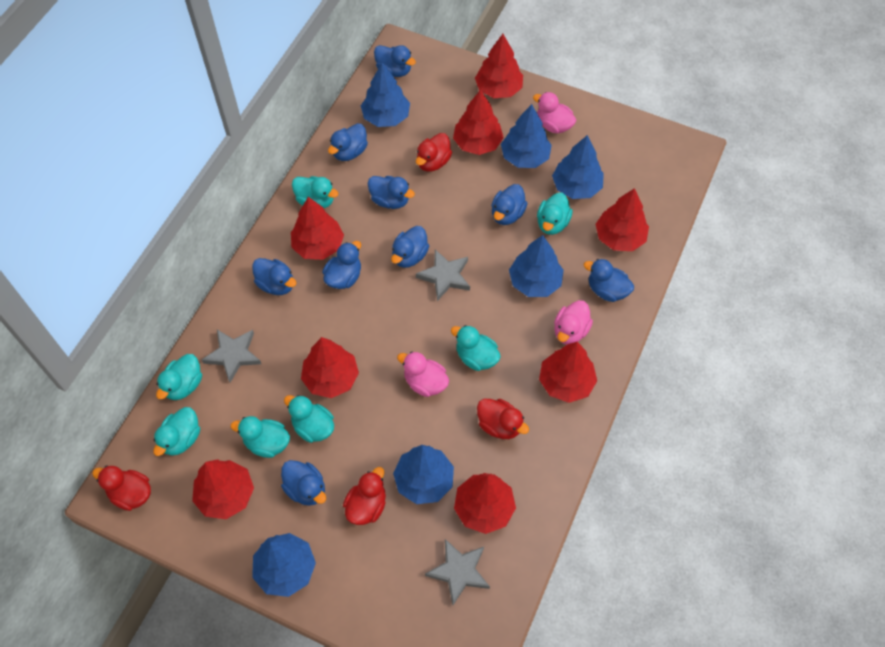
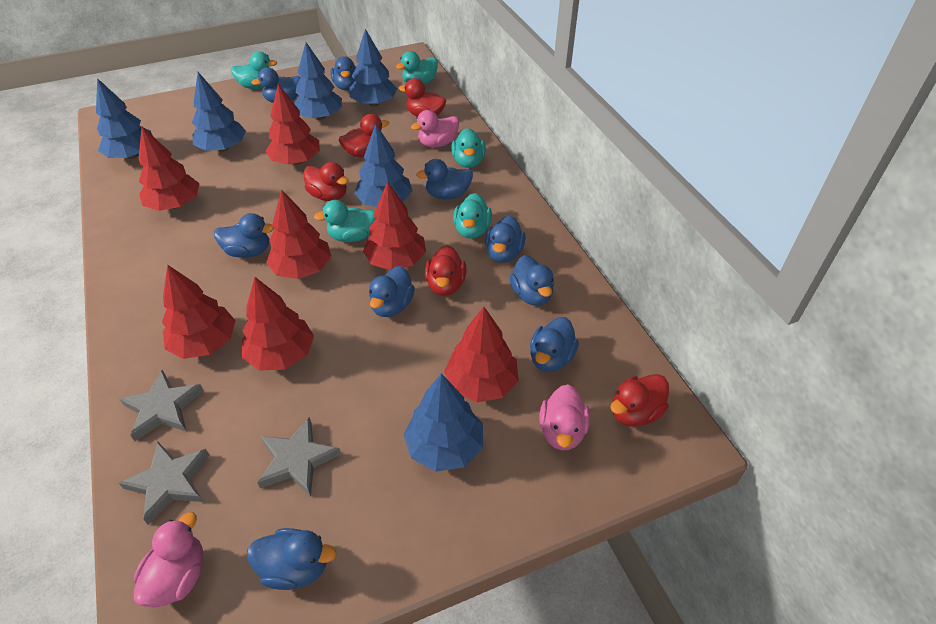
red duck: [92,466,151,511] [343,467,386,525] [416,133,452,172] [477,399,529,439] = 4 -> [304,162,349,201] [339,114,389,157] [399,78,446,117] [425,245,466,296] [610,374,669,426] = 5
red tree: [192,459,254,519] [291,197,344,260] [301,337,359,398] [453,90,504,155] [454,473,516,534] [475,34,523,98] [539,342,597,403] [595,188,649,251] = 8 -> [139,127,200,211] [162,265,236,359] [242,277,314,370] [266,84,320,165] [266,189,331,279] [363,181,426,270] [444,306,519,402] = 7
turquoise duck: [153,407,200,456] [156,354,202,400] [231,416,290,458] [284,395,334,443] [292,176,338,208] [451,325,501,371] [537,192,572,235] = 7 -> [231,52,277,89] [314,200,376,242] [396,51,438,84] [451,128,486,168] [453,193,492,239] = 5

